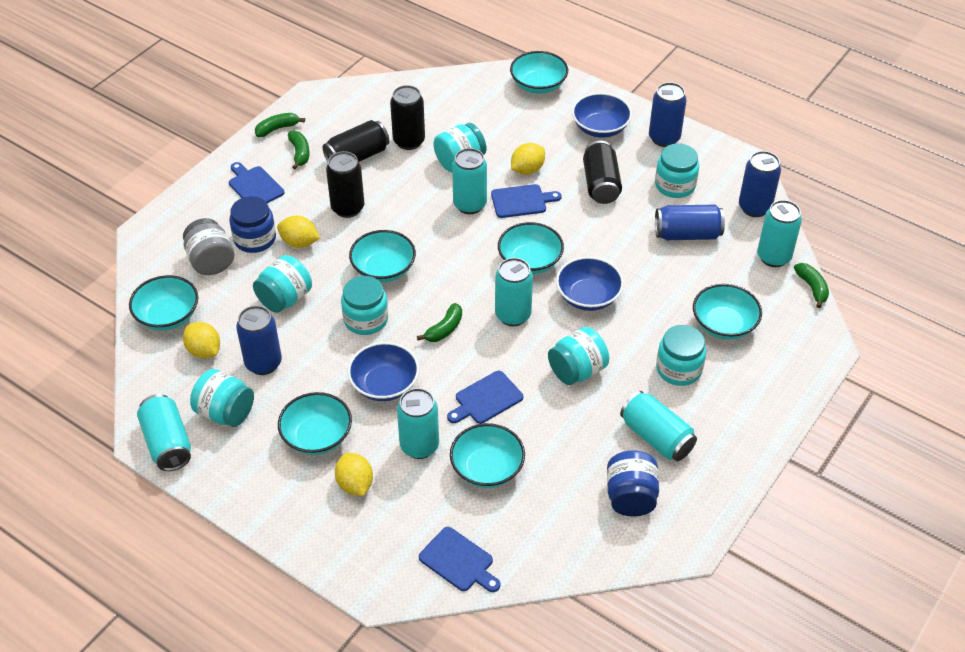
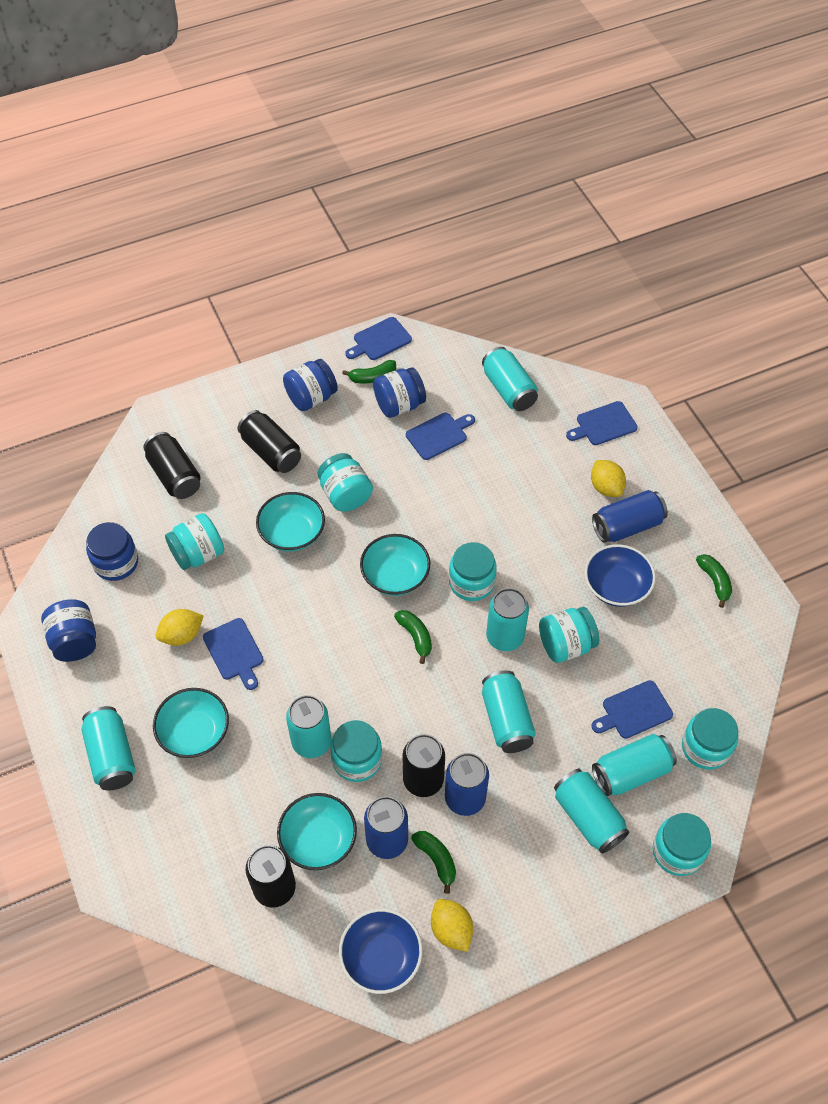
blue bowl: [347,342,419,401] [556,257,624,311] [572,93,632,138] = 3 -> [339,909,422,994] [585,544,656,607] = 2
blue can: [236,306,282,375] [649,82,687,147] [655,205,725,240] [739,151,781,217] = 4 -> [364,796,408,859] [445,753,489,816] [592,490,668,543] = 3
blue cutting board: [229,162,284,203] [419,527,500,592] [447,371,523,424] [491,184,562,218] = 4 -> [203,618,264,690] [345,317,412,360] [406,413,475,460] [566,401,638,445] [591,680,673,739] = 5
blue jar: [229,196,276,253] [607,450,659,517] = 2 -> [41,599,96,662] [86,522,138,581] [283,359,338,411] [373,367,426,418] = 4
grey jar: [183,218,234,275] = 1 -> none = 0
turquoise bowl: [129,275,198,331] [278,392,352,455] [349,230,416,283] [450,423,525,488] [498,222,564,274] [510,51,568,94] [693,284,762,340] = 7 -> [153,688,229,758] [256,492,325,552] [277,793,357,870] [360,534,430,596] = 4
turquoise can: [137,394,191,471] [397,388,439,459] [452,148,487,214] [495,258,533,326] [620,391,697,461] [757,200,802,267] = 6 -> [82,706,136,791] [286,695,332,758] [482,347,538,411] [482,670,536,753] [486,588,529,651] [554,769,630,854] [592,734,677,796] = 7
yellow lemon: [183,322,220,358] [277,216,320,248] [335,453,373,496] [511,143,545,175] = 4 -> [156,609,203,646] [431,899,473,952] [591,460,626,497] = 3

